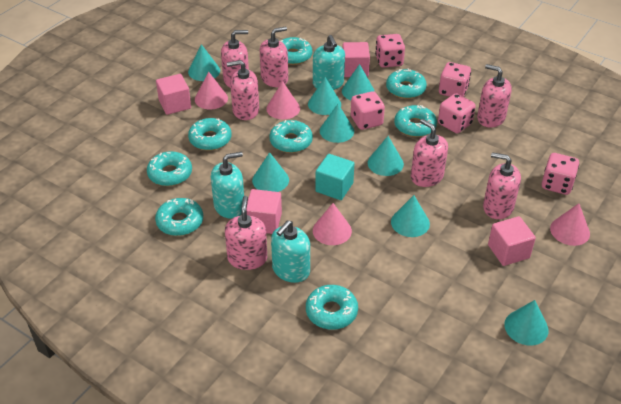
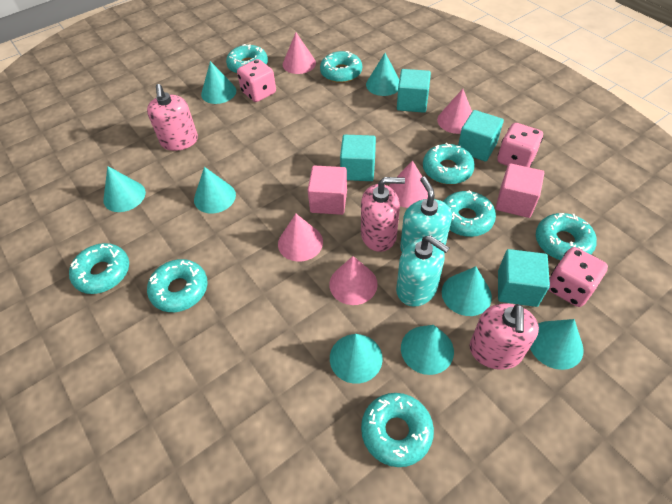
pink cone: [195,71,228,109] [266,81,300,119] [313,203,352,245] [550,203,590,246] = 4 -> [278,214,323,262] [283,33,316,74] [329,256,378,305] [389,160,428,208] [437,89,472,134] = 5
pink cube: [156,74,191,115] [247,189,282,234] [343,42,370,77] [488,216,536,266] = 4 -> [308,165,347,215] [496,163,544,218] = 2
pink dice: [351,91,385,130] [375,34,405,68] [438,93,476,133] [439,62,471,97] [542,153,579,195] = 5 -> [237,59,276,102] [497,123,543,168] [548,247,608,307] = 3
pink soap dispenser: [221,30,249,88] [225,196,267,270] [227,60,259,120] [260,26,288,87] [411,119,448,187] [477,64,512,128] [483,152,521,219] = 7 -> [147,84,198,151] [361,177,405,252] [469,303,539,370] = 3
turquoise cube: [315,154,354,200] = 1 -> [340,135,376,181] [397,69,431,113] [458,110,504,161] [498,249,550,307] = 4
turquoise soap dispenser: [211,152,244,218] [271,220,310,283] [313,35,345,90] = 3 -> [396,235,449,307] [400,177,452,252] = 2

